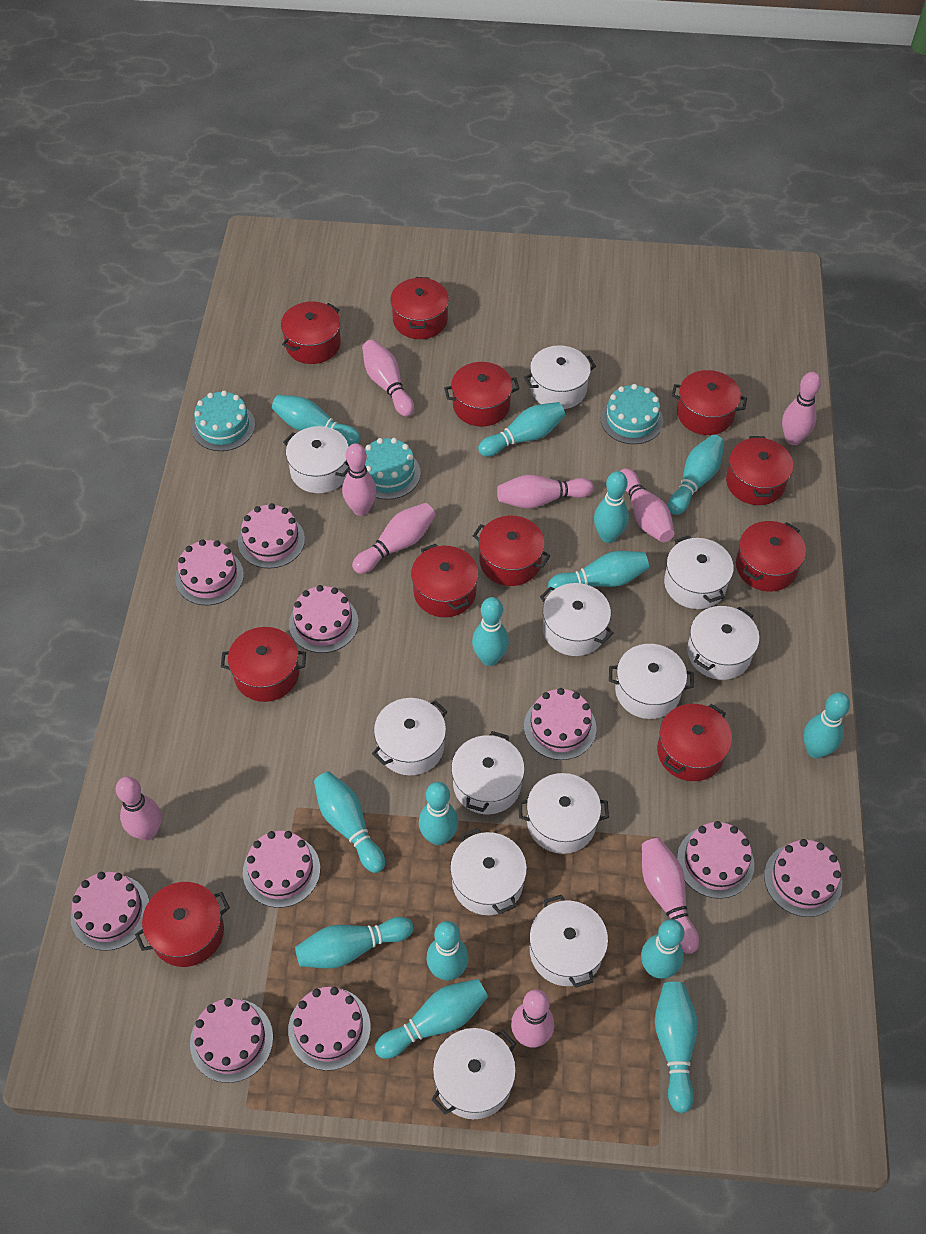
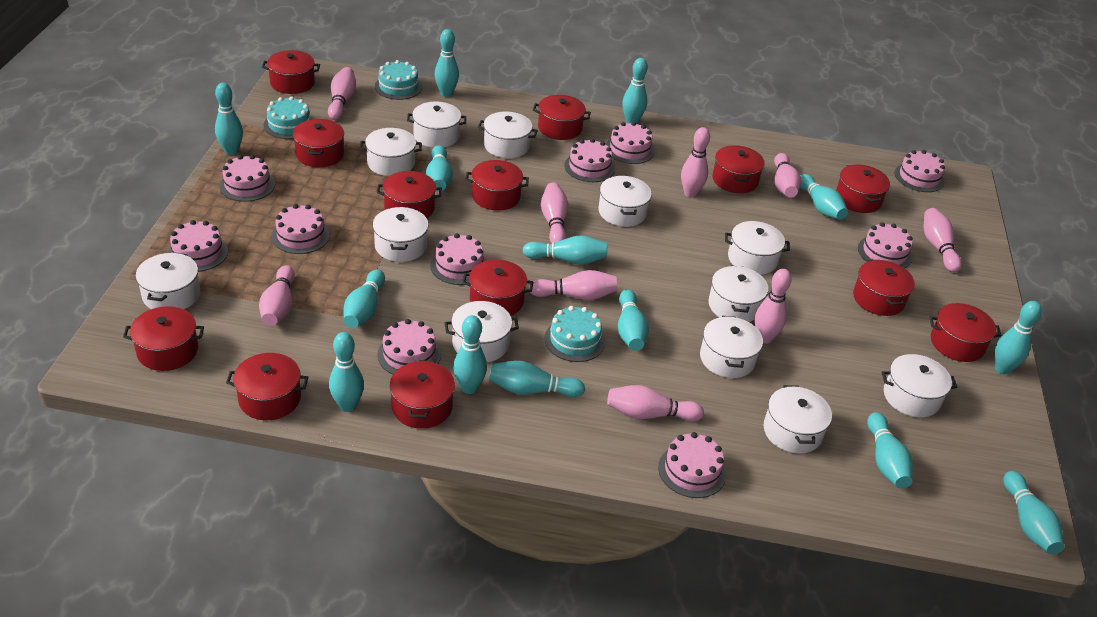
red pot: [135,882,230,967] [221,627,306,702] [281,301,341,364] [390,277,449,339] [411,544,479,617] [444,362,519,427] [473,516,550,586] [657,704,732,781] [672,370,747,435] [726,436,793,505] [736,521,806,592] = 11 -> [123,306,204,371] [226,353,308,420] [262,50,320,94] [293,119,344,167] [377,171,442,218] [390,360,455,429] [462,260,533,316] [465,160,529,211] [533,95,591,140] [713,145,765,193] [836,165,890,213] [853,260,915,316] [929,303,1001,362] = 13

